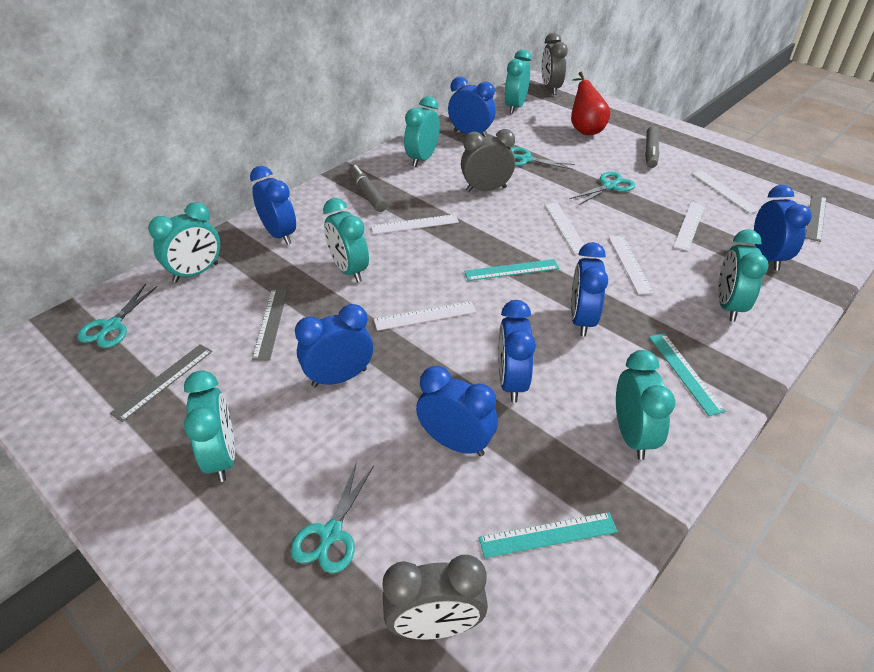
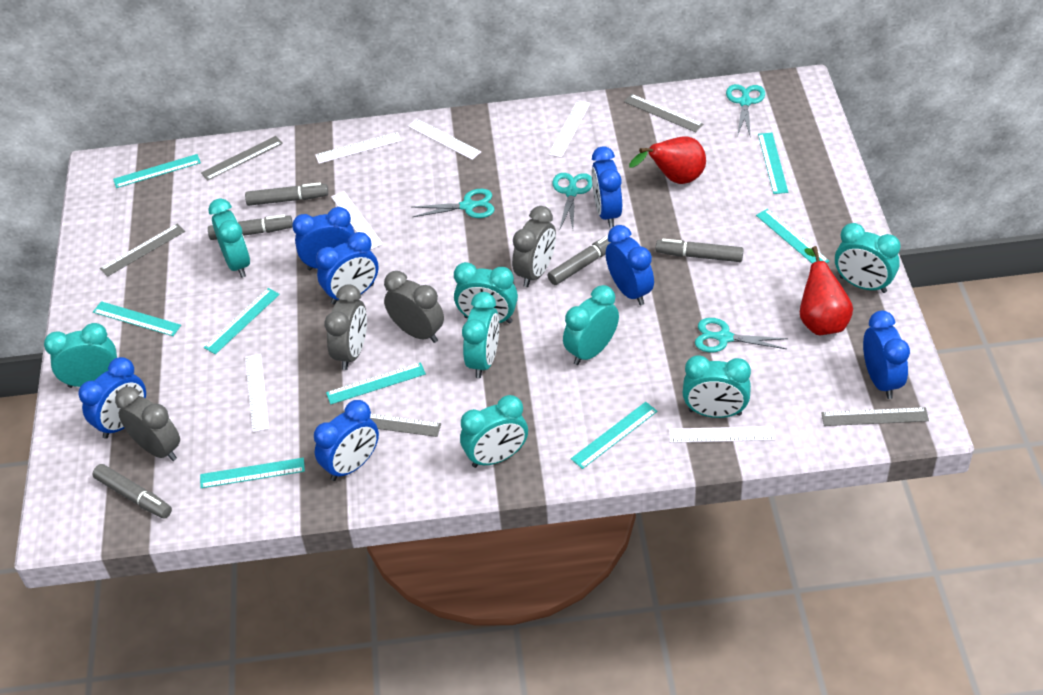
grey clock: [383,555,488,640] [461,129,515,192] [541,33,568,95] = 3 -> [115,387,180,461] [325,285,367,370] [384,271,444,343] [512,206,556,287] = 4
grey marker: [349,165,387,212] [645,126,659,168] = 2 -> [93,464,172,519] [208,214,293,240] [245,182,328,206] [547,235,611,285] [656,239,744,262] = 5
grey ruler: [110,344,213,422] [252,289,288,360] [805,194,826,242] = 3 -> [100,224,185,277] [201,136,283,181] [343,410,441,437] [624,94,703,132] [821,407,929,426] = 5
red pear: [571,72,610,135] = 1 -> [629,136,706,184] [800,246,853,335] = 2
turquoise clock: [148,202,220,283] [184,370,235,482] [323,198,369,282] [404,96,440,167] [504,49,531,114] [616,350,675,460] [718,229,769,321] = 7 -> [44,323,117,388] [208,198,250,278] [454,262,518,323] [460,395,528,468] [462,292,499,378] [563,285,619,365] [683,355,751,418] [835,223,900,293] = 8
turquoise ruler: [464,259,559,281] [479,512,618,558] [649,333,726,416] = 3 -> [93,301,181,336] [113,154,201,188] [200,458,305,488] [204,288,280,354] [326,362,426,405] [571,402,657,469] [756,209,829,263] [758,133,788,194] = 8

